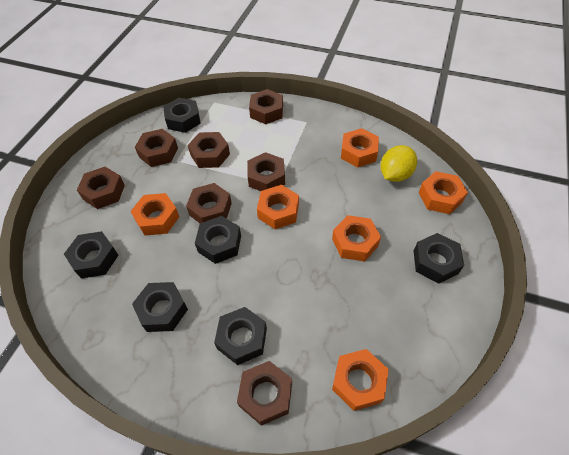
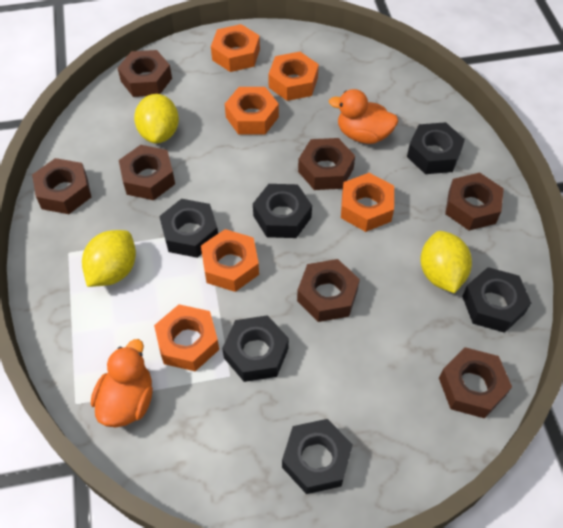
orange duck: none = 0 -> [91,339,153,427] [329,89,398,144] = 2
yellow lemon: [381,145,417,182] = 1 -> [82,230,136,287] [134,94,179,144] [421,231,472,293] = 3

